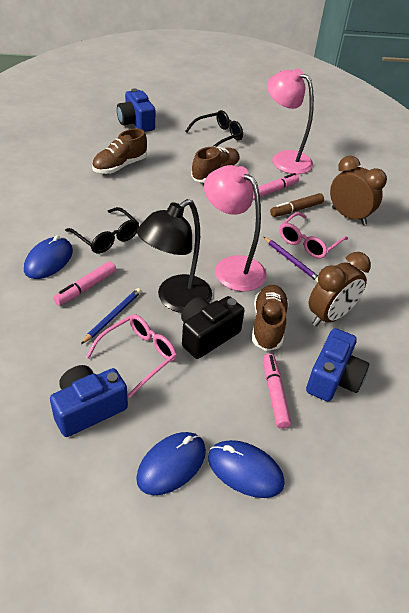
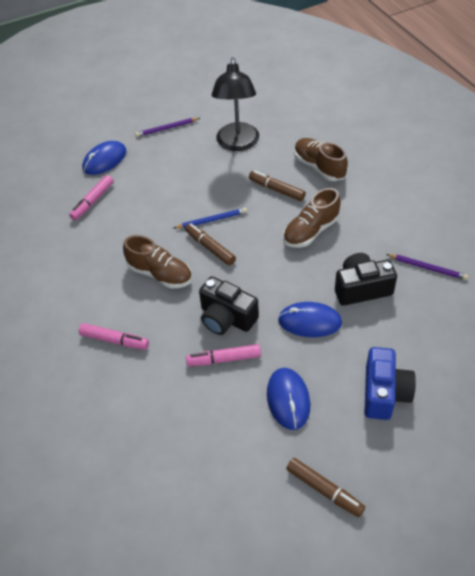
black camera: [181,296,245,359] = 1 -> [199,277,259,335] [335,253,397,306] = 2
black glasses: [65,207,139,254] [185,110,243,147] = 2 -> none = 0
blue camera: [50,365,128,437] [117,88,155,132] [306,328,369,402] = 3 -> [364,347,416,420] = 1
brown clock: [309,252,371,326] [330,156,387,225] = 2 -> none = 0
brown marker: [270,193,324,217] = 1 -> [185,223,236,266] [249,171,306,201] [286,458,365,517] = 3
pink glasses: [86,314,177,398] [279,212,348,259] = 2 -> none = 0
pink lamp: [204,165,267,291] [267,68,314,174] = 2 -> none = 0
purple pencil: [264,237,318,282] = 1 -> [135,118,200,137] [386,254,468,280] = 2

